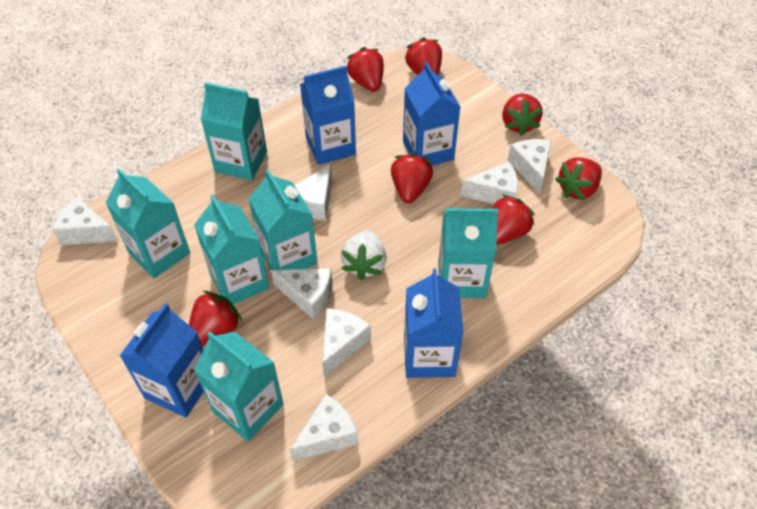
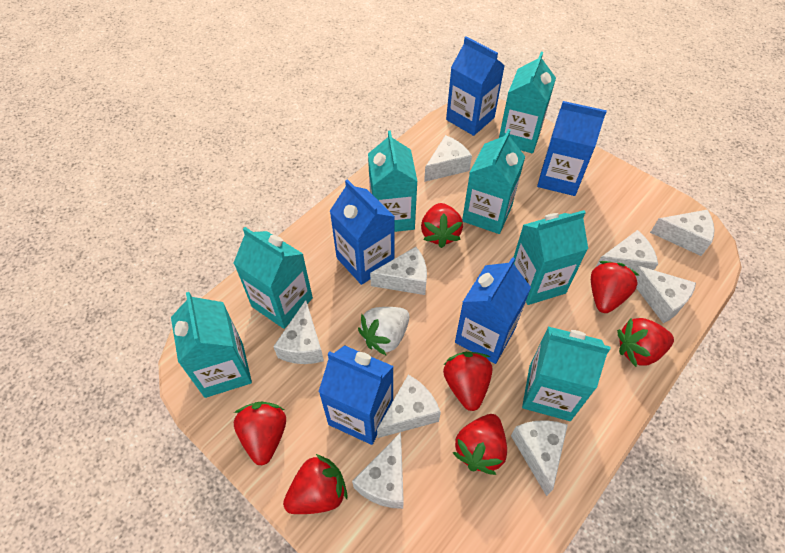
blue carton: [120,303,204,418] [300,66,356,165] [403,62,461,166] [404,269,464,378] = 4 -> [318,345,394,445] [330,179,395,285] [446,37,505,136] [455,257,531,364] [537,101,607,196] = 5
turquoise carton: [106,169,190,278] [194,195,269,305] [194,331,284,441] [201,82,267,181] [248,169,318,270] [438,208,499,298] = 6 -> [171,292,252,398] [234,227,313,329] [368,131,418,232] [462,129,525,234] [499,52,556,153] [513,210,588,305] [522,327,610,421] = 7
white cheese: [53,197,118,245] [271,268,332,320] [290,394,358,461] [295,164,332,221] [322,308,371,377] [461,162,518,204] [508,139,551,194] = 7 -> [273,300,324,364] [352,432,404,509] [370,247,427,295] [377,375,441,438] [424,135,472,182] [511,420,568,496] [595,230,658,271] [635,266,696,323] [650,210,714,256] = 9

